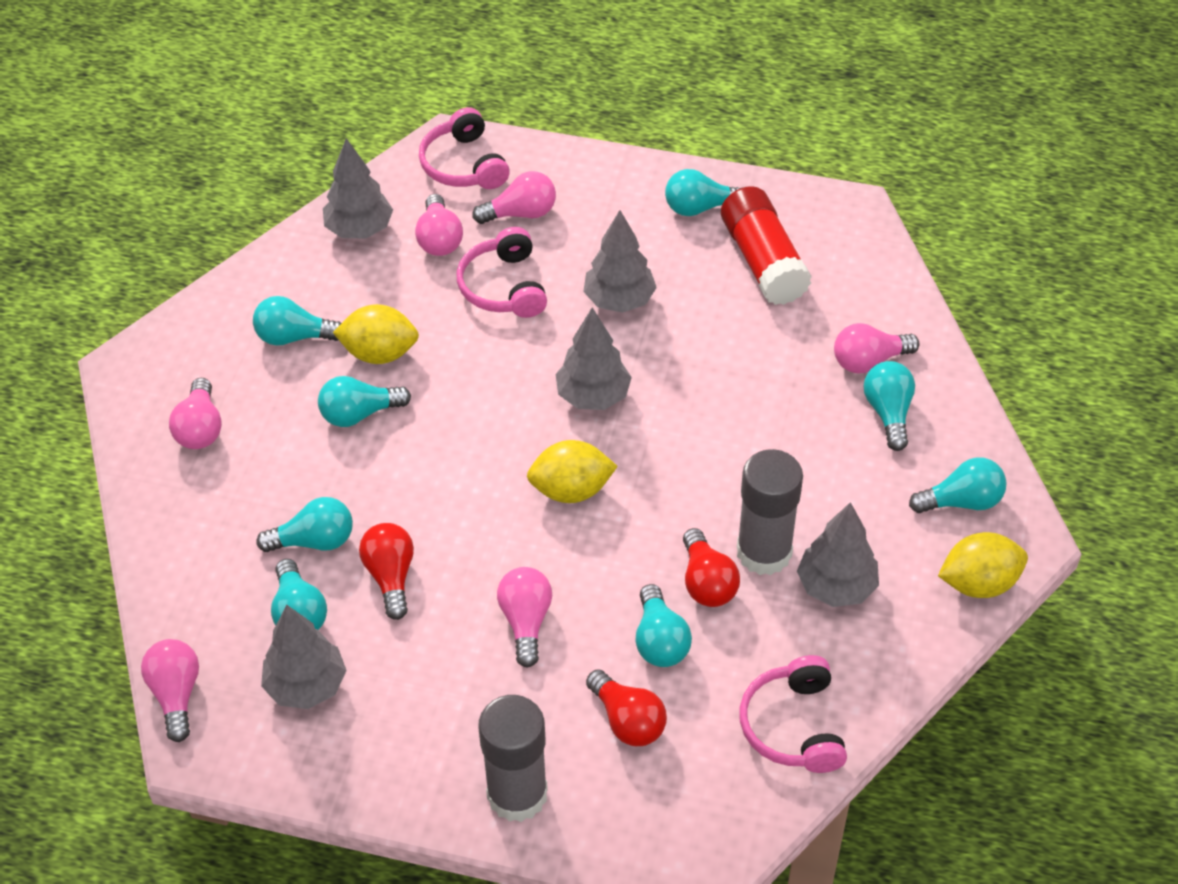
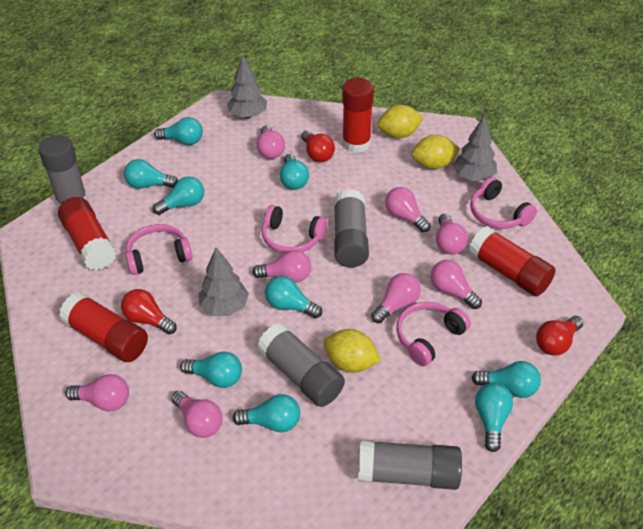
grey glue stick: [479,695,548,822] [737,449,803,575] = 2 -> [38,135,88,209] [257,323,345,407] [334,189,369,267] [358,439,462,490] = 4
grey tree: [261,605,347,709] [323,138,393,238] [556,307,632,410] [583,210,657,313] [797,502,879,607] = 5 -> [199,247,249,316] [227,55,267,118] [453,116,497,181] = 3
pink headphones: [419,107,510,189] [456,227,547,318] [740,655,847,773] = 3 -> [125,224,192,275] [262,205,328,254] [396,302,471,366] [470,177,537,229] = 4
pink light bulb: [141,639,199,742] [169,378,222,449] [415,194,463,256] [472,171,556,224] [497,567,552,668] [834,323,920,373] = 6 -> [65,374,129,411] [171,391,223,438] [252,250,311,283] [257,125,285,159] [371,273,421,323] [385,187,431,232] [430,260,482,309] [436,214,468,254] = 8
red glue stick: [721,186,812,305] = 1 -> [58,197,116,271] [59,292,148,362] [342,78,374,153] [468,226,556,296] = 4
turquoise light bulb: [253,296,341,346] [256,497,353,552] [271,559,327,630] [318,376,411,427] [636,584,692,667] [665,169,743,216] [864,361,915,451] [909,457,1007,513] = 8 -> [124,159,178,189] [153,176,204,215] [154,117,203,145] [180,351,242,388] [233,394,300,432] [265,276,322,318] [280,154,309,190] [472,361,541,398] [475,383,513,452] = 9

